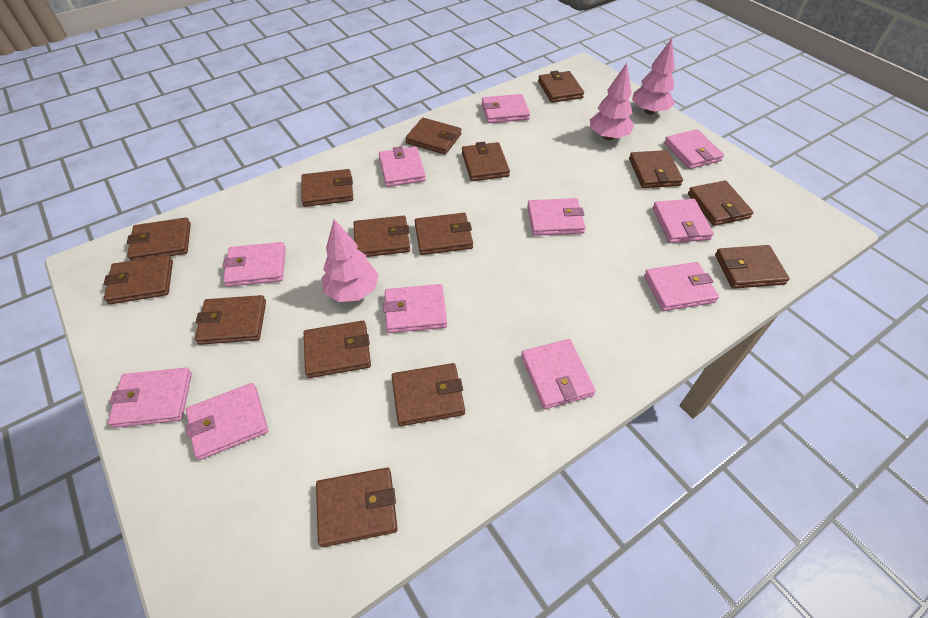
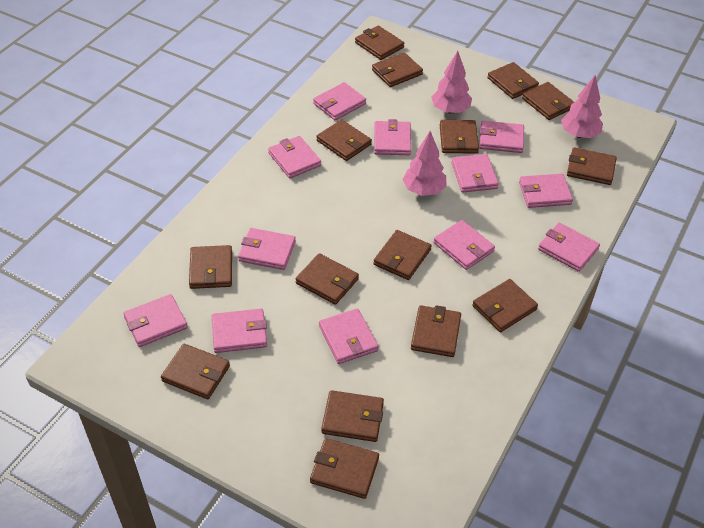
pink wallet: [108,368,192,428] [186,383,268,460] [223,242,286,287] [379,146,426,187] [383,284,447,333] [482,94,530,123] [521,339,596,409] [527,198,586,236] [644,262,719,311] [653,199,714,243] [664,129,724,169] = 11 -> [123,294,188,347] [212,309,267,353] [238,228,296,270] [268,136,321,178] [313,82,366,120] [319,308,379,364] [374,119,411,155] [433,220,495,270] [451,154,499,193] [479,121,524,153] [519,174,573,208] [538,223,600,272] = 12

